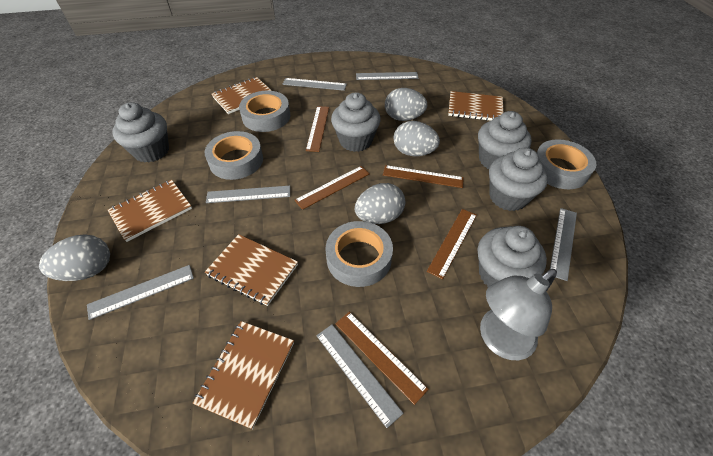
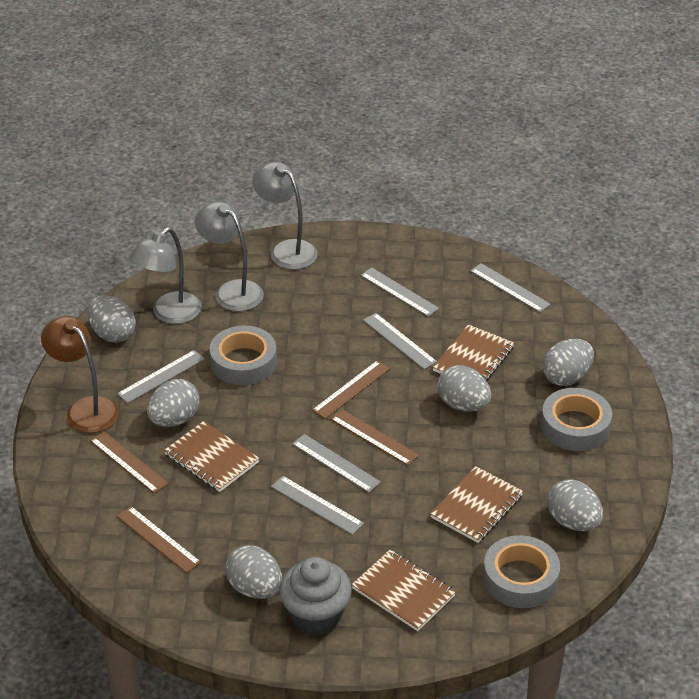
brown lamp: none = 0 -> [41,316,119,433] = 1
brown notebook: [108,180,192,242] [193,321,294,429] [205,234,298,306] [212,77,272,114] [448,91,504,121] = 5 -> [164,421,259,492] [352,550,456,631] [430,466,523,543] [433,325,514,381] = 4
brown ruler: [294,166,370,210] [306,106,329,152] [335,312,429,405] [383,165,464,188] [427,209,477,279] = 5 -> [90,431,169,493] [117,506,201,573] [312,361,390,419] [331,409,419,466] = 4
grey cupcake: [112,102,169,163] [331,92,381,152] [478,111,531,169] [478,226,547,287] [489,148,548,211] = 5 -> [279,557,352,635] = 1
grey egg: [39,234,110,281] [355,183,405,224] [385,88,427,121] [394,121,440,156] = 4 -> [87,296,136,343] [147,379,200,427] [225,545,282,599] [437,365,491,412] [542,339,594,386] [547,479,603,531] = 6
grey lamp: [480,269,557,360] = 1 -> [130,227,202,324] [195,202,264,311] [252,162,318,270] = 3
grey tape: [205,131,263,180] [239,91,290,132] [326,221,393,287] [537,139,597,189] = 4 -> [209,326,277,385] [483,535,560,608] [541,388,612,451] = 3

